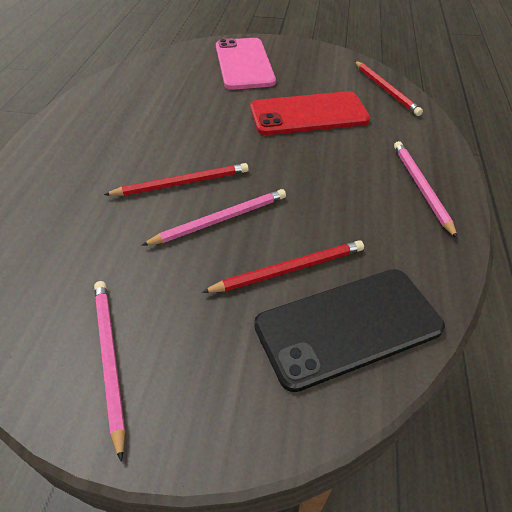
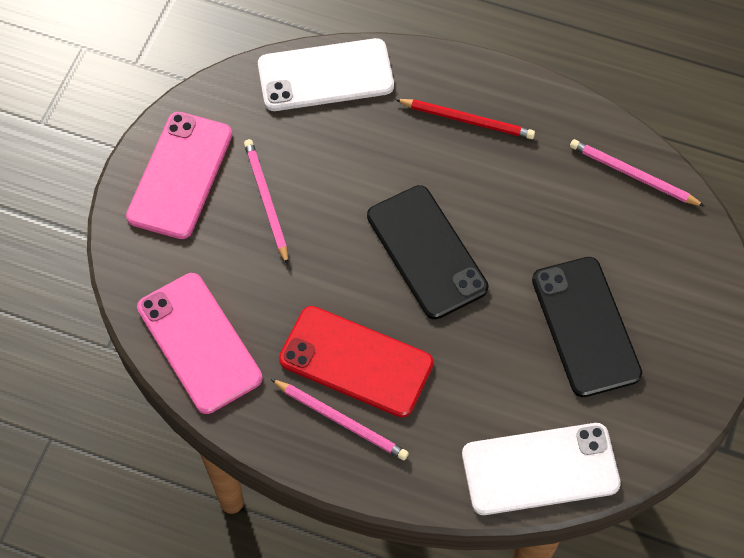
black phone: [254,269,445,392] = 1 -> [367,185,489,319] [532,257,642,397] = 2
pink phone: [216,38,276,90] = 1 -> [126,112,232,239] [137,273,262,414] = 2
red pencil: [104,163,249,196] [202,240,364,293] [355,61,423,116] = 3 -> [395,99,535,139] = 1
white phone: none = 0 -> [258,38,394,111] [462,423,621,515] = 2

